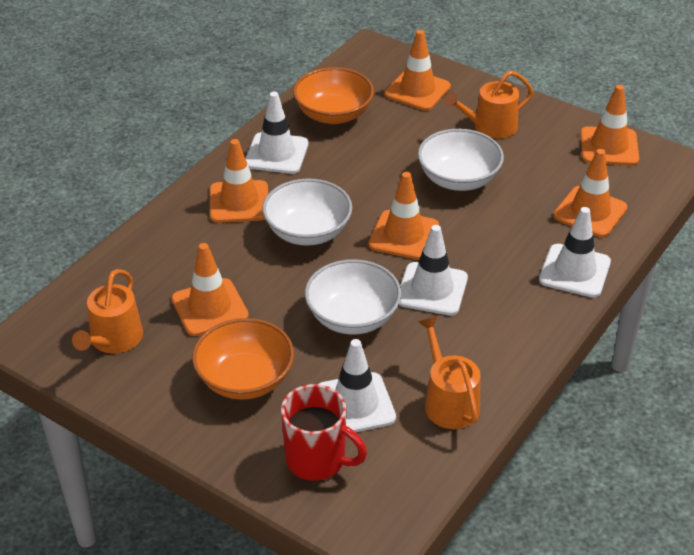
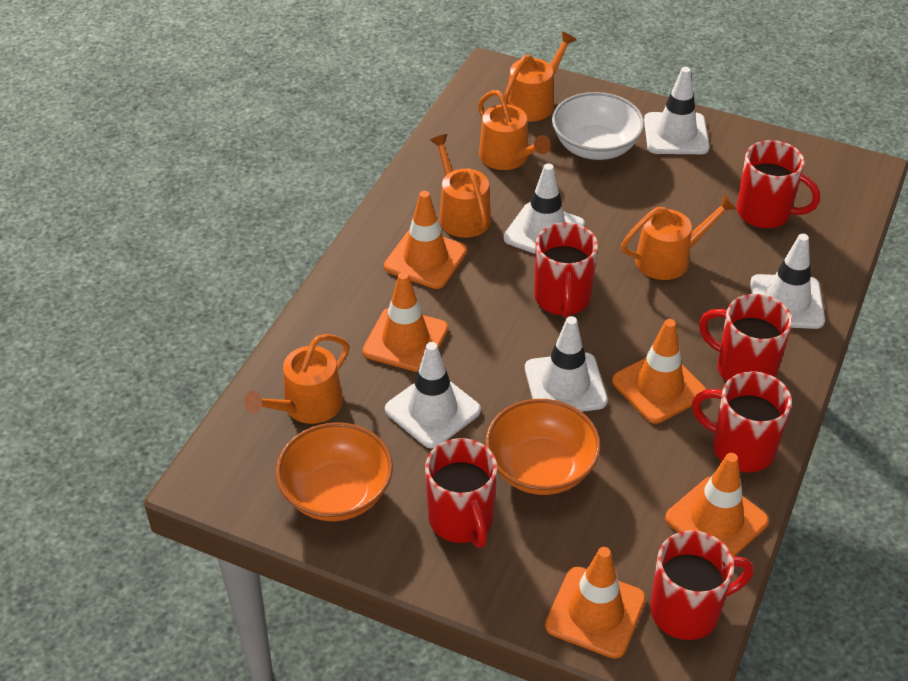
orange traffic cone: [171,243,249,336] [210,139,268,223] [368,172,439,260] [384,30,451,111] [553,149,628,237] [580,85,639,166] = 6 -> [363,272,448,372] [384,191,467,289] [545,547,646,659] [612,319,707,424] [665,453,769,557] = 5
orange watering can: [72,269,143,354] [418,316,481,429] [444,71,533,139] = 3 -> [244,334,349,424] [430,134,491,238] [478,90,551,170] [504,31,576,122] [621,194,737,280] = 5
red mug: [281,384,367,481] = 1 -> [425,438,497,548] [534,223,598,318] [650,531,754,640] [692,371,792,472] [699,294,792,382] [737,140,820,228] = 6
white bowl: [262,179,352,246] [305,259,402,335] [418,129,504,191] = 3 -> [552,92,644,160] = 1
white traffic cone: [245,92,309,174] [319,339,396,432] [399,225,468,315] [539,207,611,298] = 4 -> [385,342,481,448] [504,163,585,254] [525,316,608,412] [644,67,709,154] [750,234,825,329] = 5

